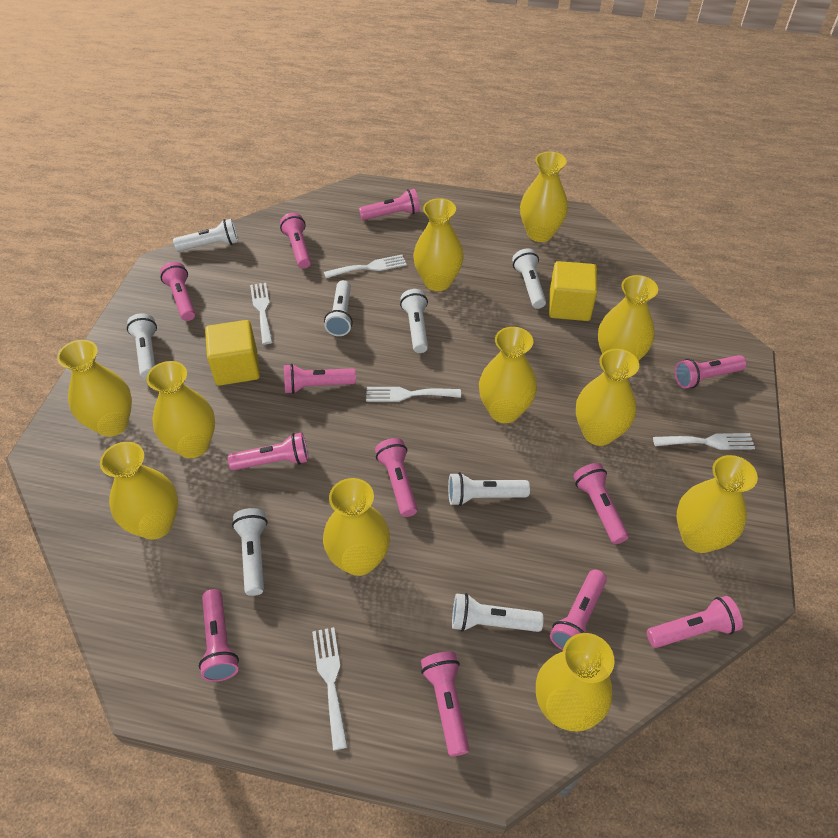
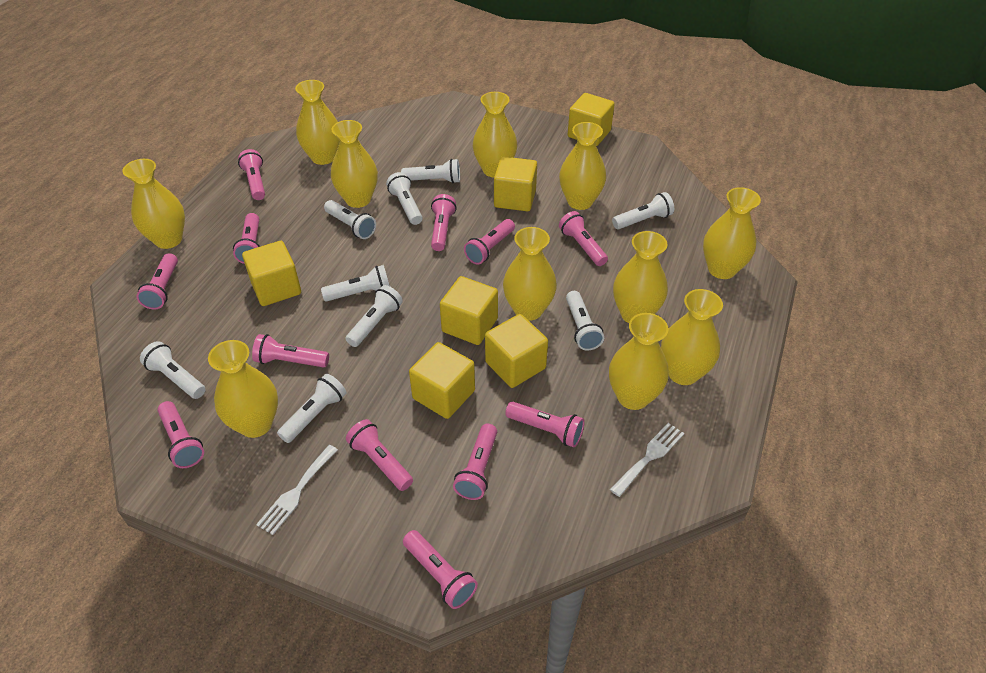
white flashlight: [127,313,157,379] [173,219,238,251] [232,508,268,596] [324,280,353,336] [400,289,428,353] [448,472,530,506] [452,593,543,632] [512,248,546,309] = 8 -> [140,341,206,399] [277,373,347,443] [321,265,390,302] [324,200,376,239] [345,285,403,347] [386,172,423,225] [401,159,460,184] [566,291,604,351] [612,192,674,229] = 9
white fork: [250,283,273,344] [312,627,348,750] [324,255,407,278] [366,387,461,402] [653,433,755,450] = 5 -> [256,445,338,535] [610,423,684,497] = 2
yellow cube: [205,320,260,386] [549,261,597,321] = 2 -> [242,241,301,306] [409,342,475,419] [440,276,498,345] [485,314,548,388] [494,157,537,211] [568,93,615,146] = 6

